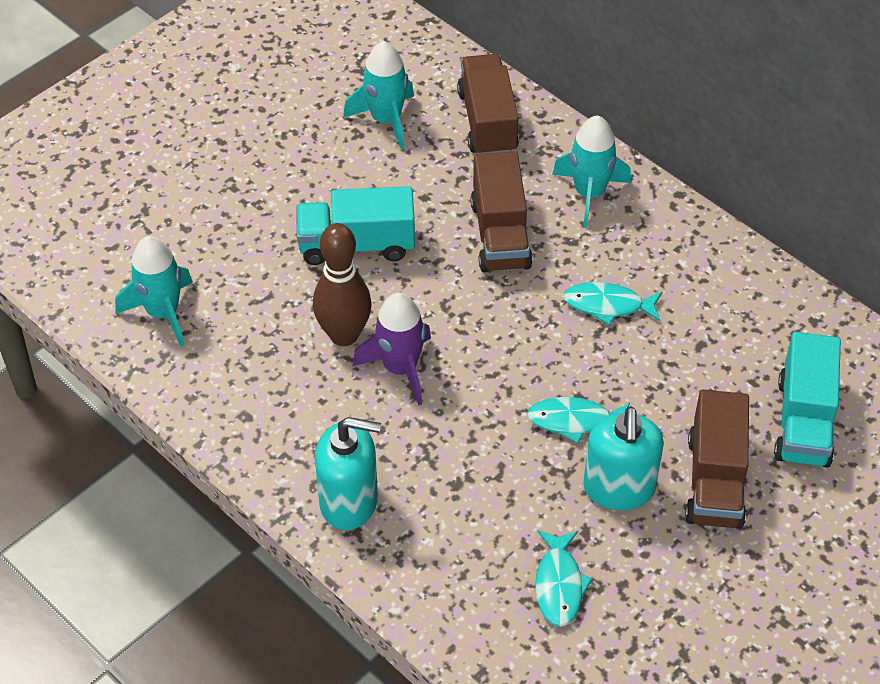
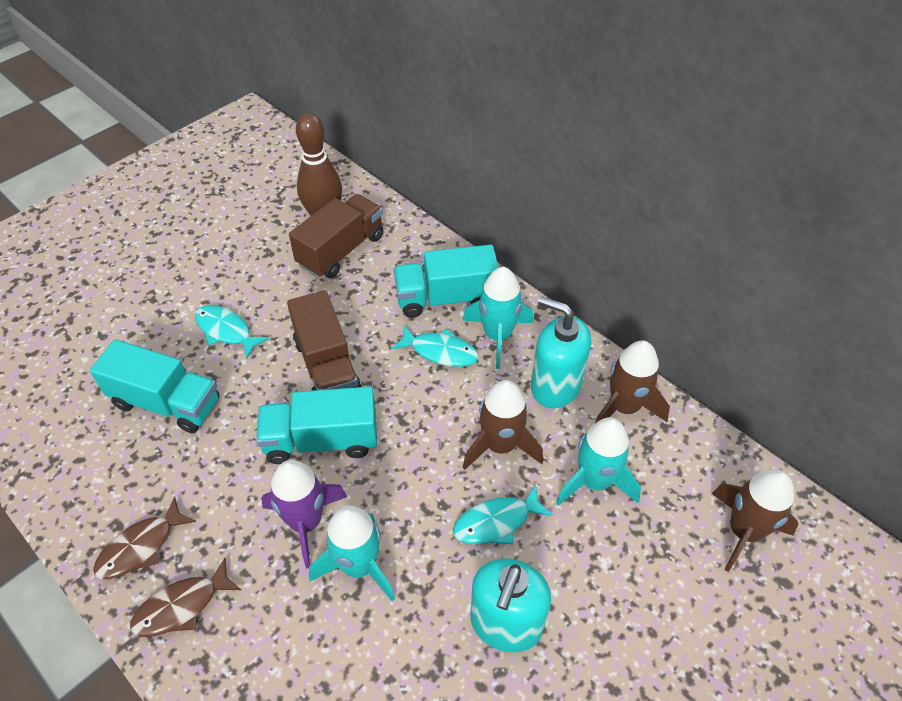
brown fish: none = 0 -> [93,496,196,579] [130,558,241,637] = 2
brown rocket: none = 0 -> [463,380,543,470] [595,340,670,423] [712,469,798,572] = 3
brown truck: [457,54,519,154] [470,152,533,272] [685,390,749,529] = 3 -> [287,290,362,391] [289,194,383,278] = 2
turquoise truck: [296,186,415,265] [774,332,841,468] = 2 -> [90,339,219,433] [256,386,377,464] [394,245,499,318] = 3

